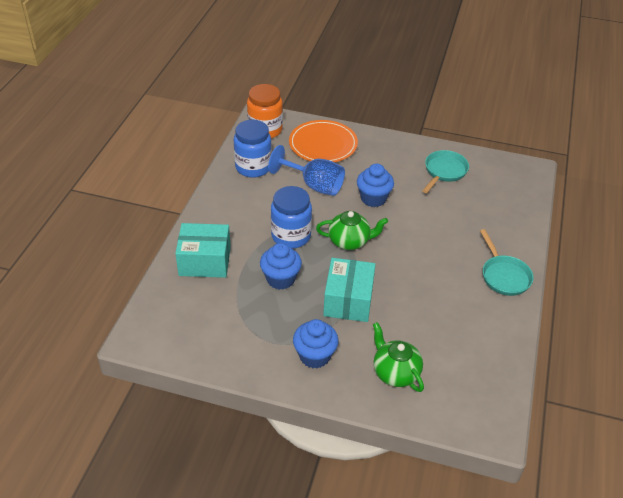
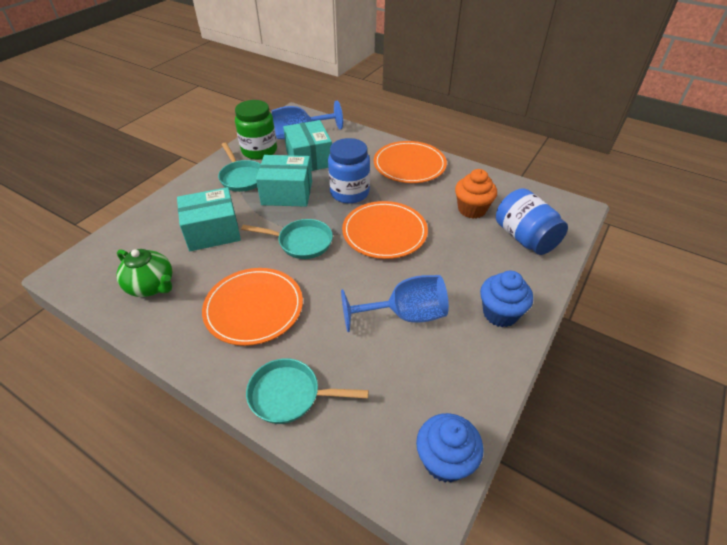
blue cupcake: [260,243,302,290] [293,319,339,368] [357,164,394,207] = 3 -> [416,413,483,483] [480,271,533,327] = 2
blue goblet: [268,145,345,196] = 1 -> [271,101,343,139] [341,275,449,332] = 2
green jar: none = 0 -> [235,100,277,160] = 1
green teapot: [316,211,388,250] [373,322,424,392] = 2 -> [116,249,172,297] = 1
orange cupcake: none = 0 -> [455,169,497,219] = 1
orange jar: [247,84,283,139] = 1 -> none = 0
orange plate: [289,120,358,162] = 1 -> [202,268,303,346] [342,201,428,259] [374,141,447,183] = 3
turquoise box: [175,223,231,278] [323,258,376,322] = 2 -> [177,187,241,251] [256,155,312,207] [283,120,332,171] = 3
turquoise pan: [422,150,469,193] [480,229,534,296] = 2 -> [218,143,261,192] [241,219,333,259] [246,358,369,424] = 3

